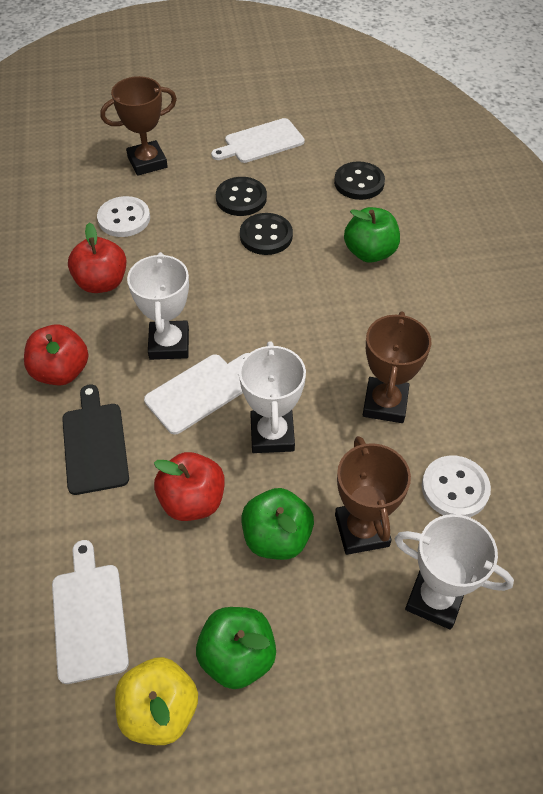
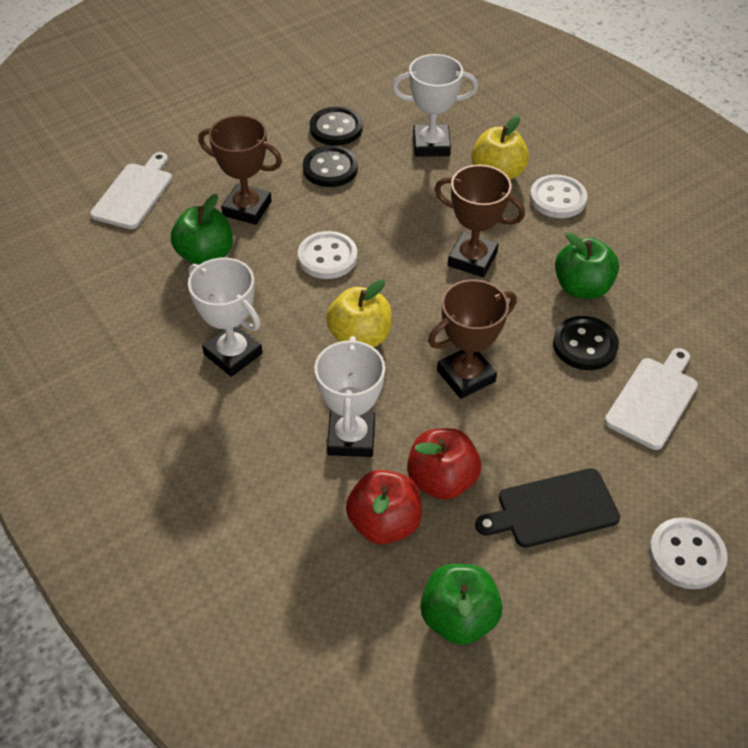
red apple: [24,325,88,386] [68,223,126,293] [154,452,225,521] = 3 -> [346,470,422,545] [407,428,481,500] = 2
white button: [97,196,150,237] [422,456,491,517] = 2 -> [298,231,357,279] [530,175,587,218] [649,517,728,589] = 3
white cutting board: [52,540,129,684] [144,353,249,435] [211,118,305,163] = 3 -> [90,152,172,229] [604,348,698,450] = 2
yellow apple: [115,657,198,745] = 1 -> [326,280,392,347] [471,116,529,180] = 2

